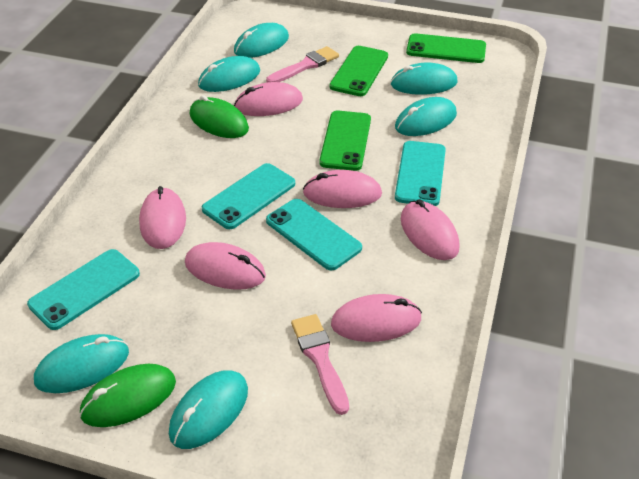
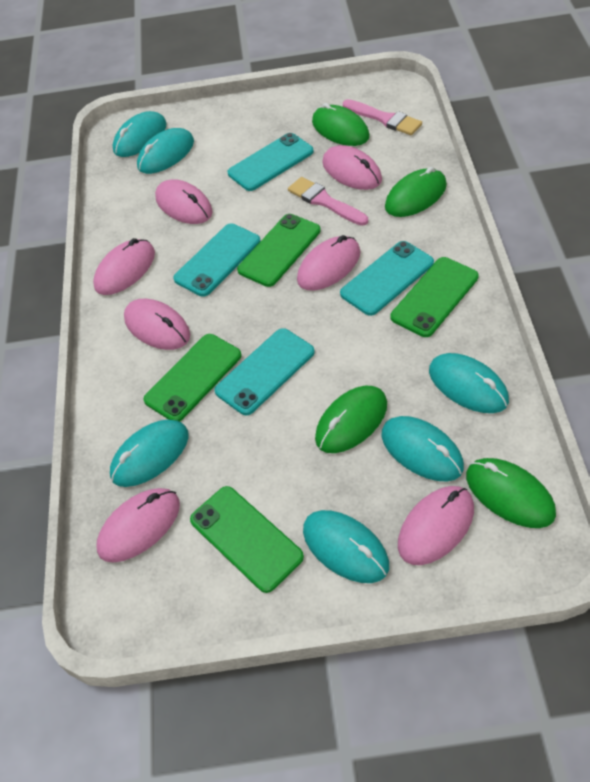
green mouse: [79,364,176,427] [189,95,249,138] = 2 -> [312,103,370,146] [315,386,387,453] [385,167,447,217] [466,458,556,528] = 4
green phone: [319,111,371,171] [329,46,388,96] [406,33,486,63] = 3 -> [143,334,242,422] [190,486,304,593] [237,214,321,287] [391,257,479,337] = 4
pink mouse: [139,186,186,249] [185,242,266,290] [234,82,303,116] [303,170,382,208] [331,294,422,342] [401,199,460,260] = 6 -> [93,238,155,295] [97,488,180,563] [124,299,190,350] [155,179,213,224] [297,235,360,291] [322,145,382,190] [398,486,474,565] = 7

